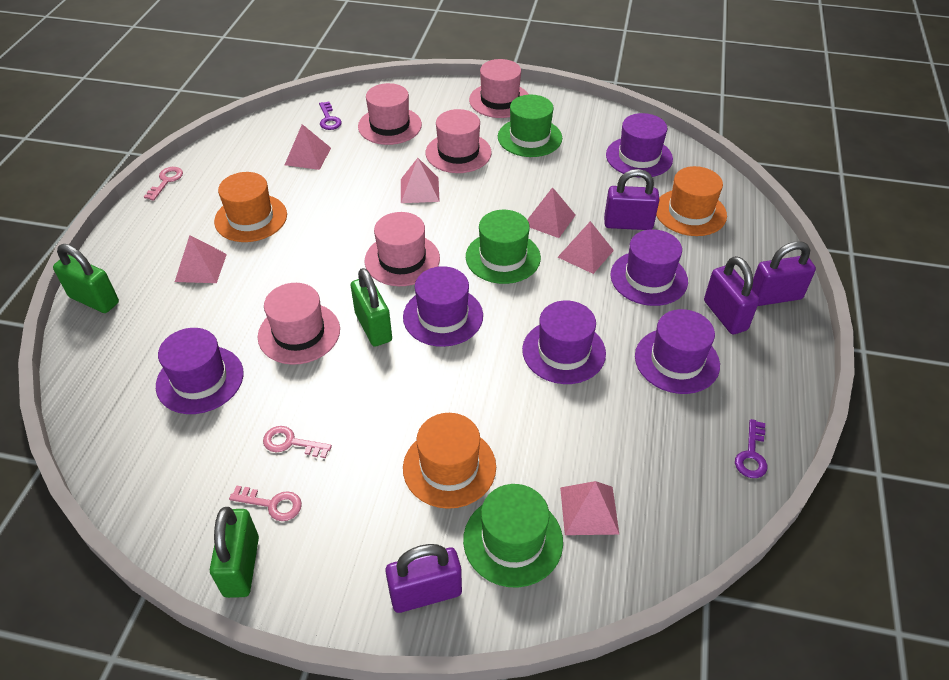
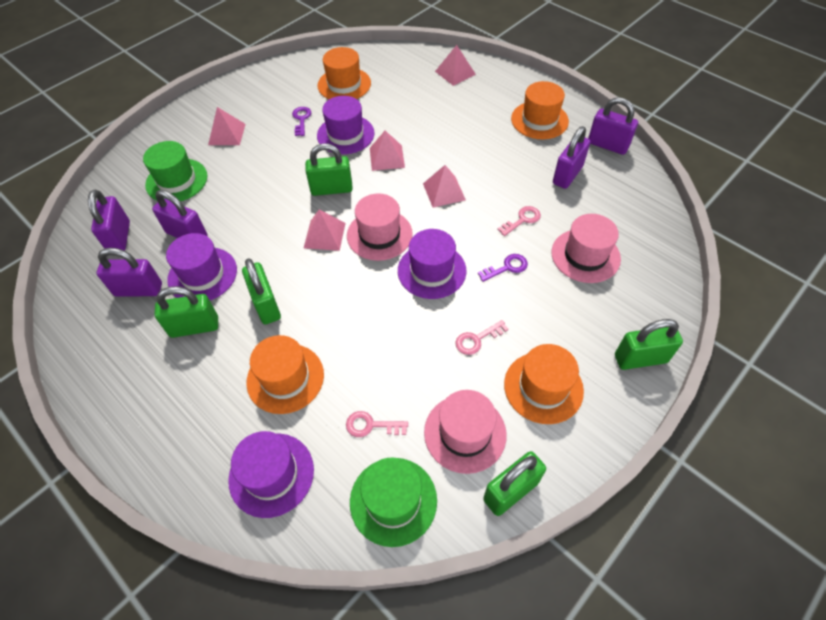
green hat: [463,484,563,588] [466,210,541,284] [498,95,562,157] = 3 -> [143,141,207,201] [350,458,437,547] = 2
green padlock: [53,244,119,313] [210,507,259,598] [351,268,392,347] = 3 -> [154,286,218,338] [242,258,281,324] [305,143,353,196] [483,451,546,516] [615,319,683,370] = 5
orange hat: [214,172,287,242] [403,413,496,509] [656,166,727,236] = 3 -> [246,335,324,414] [317,47,371,99] [504,344,584,424] [511,81,569,139] = 4
pink hat: [258,283,340,365] [358,83,422,145] [365,212,440,286] [426,109,492,173] [469,59,529,118] = 5 -> [347,193,413,261] [424,390,507,474] [551,214,621,283] = 3
pink pyramid: [175,235,227,283] [285,124,331,170] [401,158,440,203] [527,187,576,238] [558,221,614,274] [560,481,619,535] = 6 -> [208,107,246,145] [304,210,346,251] [370,131,405,171] [423,165,466,208] [435,45,476,86] = 5
purple hat: [156,328,244,414] [403,266,483,347] [522,301,606,384] [606,113,673,178] [610,230,688,306] [635,309,720,394] = 6 -> [166,233,237,300] [228,431,314,518] [317,96,375,154] [398,229,467,299] = 4
purple padlock: [385,544,462,613] [604,169,660,230] [704,256,759,334] [752,241,816,306] = 4 -> [88,189,130,251] [96,248,162,297] [152,190,208,238] [553,126,590,189] [588,97,638,155] = 5

